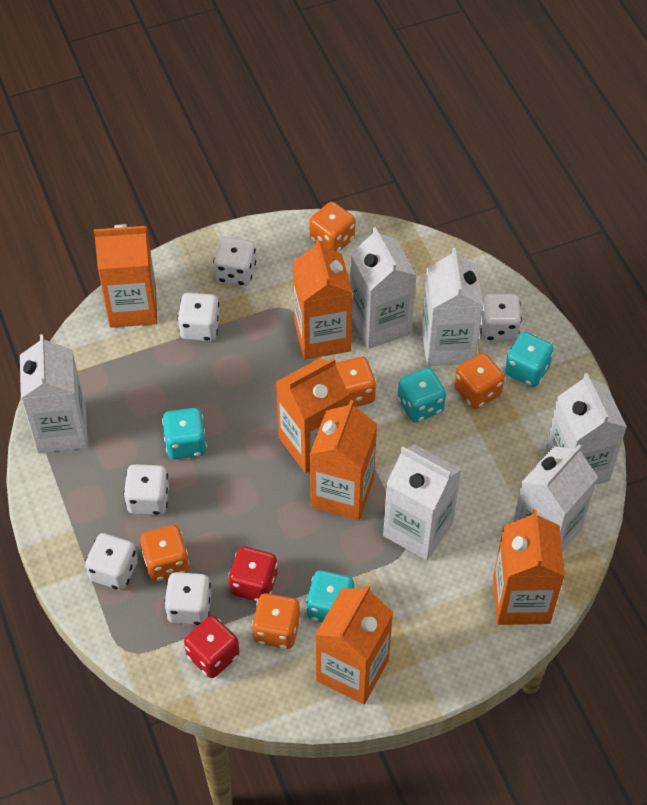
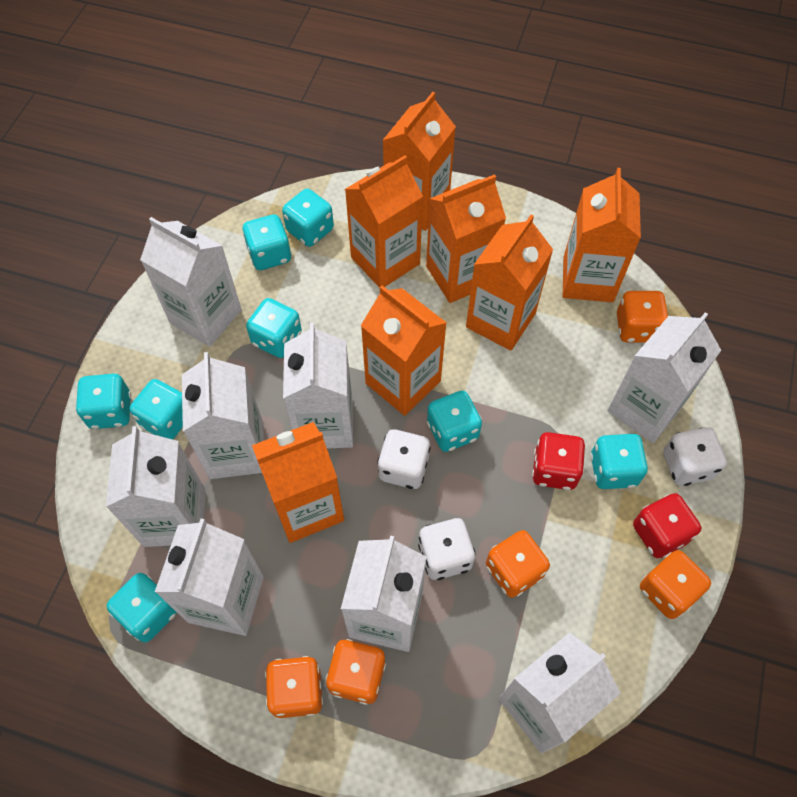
orange carton: [94,224,157,328] [276,358,349,473] [293,239,353,360] [310,400,377,521] [315,585,393,704] [493,510,565,625] = 6 -> [252,422,344,543] [345,155,423,288] [361,286,447,416] [383,92,456,231] [426,174,506,303] [466,215,553,351] [563,168,641,302] = 7
turquoise dice: [162,408,207,459] [306,570,354,622] [398,368,446,423] [505,332,554,387] = 4 -> [76,374,131,429] [106,573,177,642] [130,379,183,439] [242,214,291,270] [246,298,302,358] [282,189,334,247] [427,391,482,452] [590,434,648,489] = 8
white carton: [20,334,88,453] [350,227,417,349] [383,444,462,560] [422,248,484,366] [513,444,598,552] [544,373,627,485] = 6 -> [106,426,205,547] [140,217,242,347] [155,519,264,636] [182,352,264,479] [283,323,353,448] [341,536,427,652] [499,632,621,753] [607,312,721,443] = 8
white dice: [85,533,138,590] [123,464,169,515] [164,572,211,625] [177,292,220,341] [213,237,256,286] [480,294,522,341] = 6 -> [377,429,431,489] [418,518,475,580] [663,427,727,486] = 3

